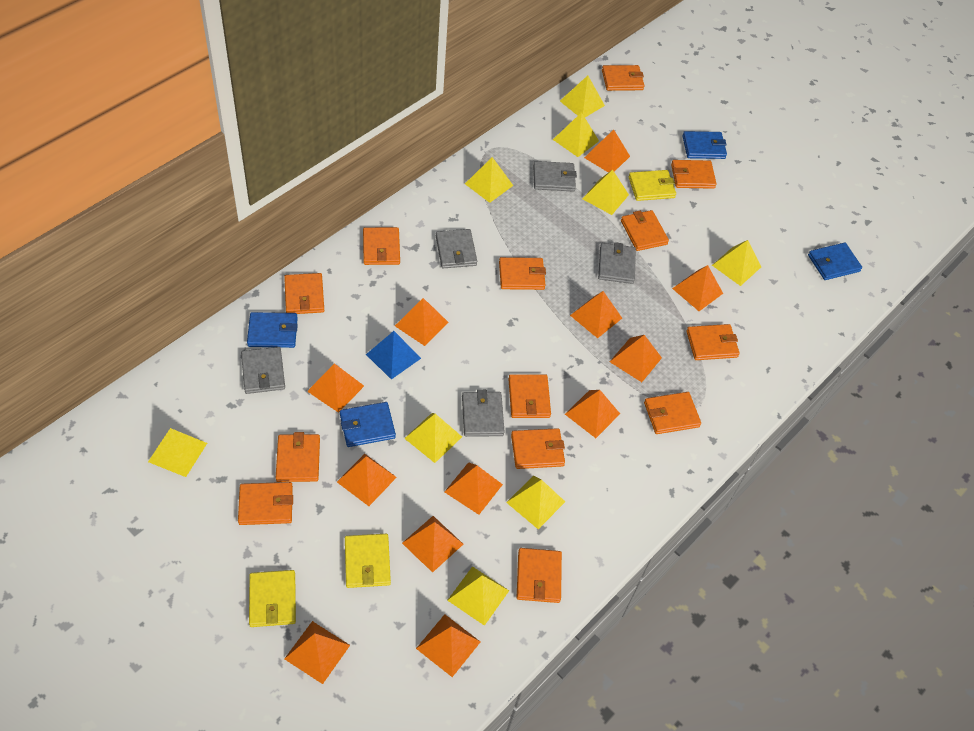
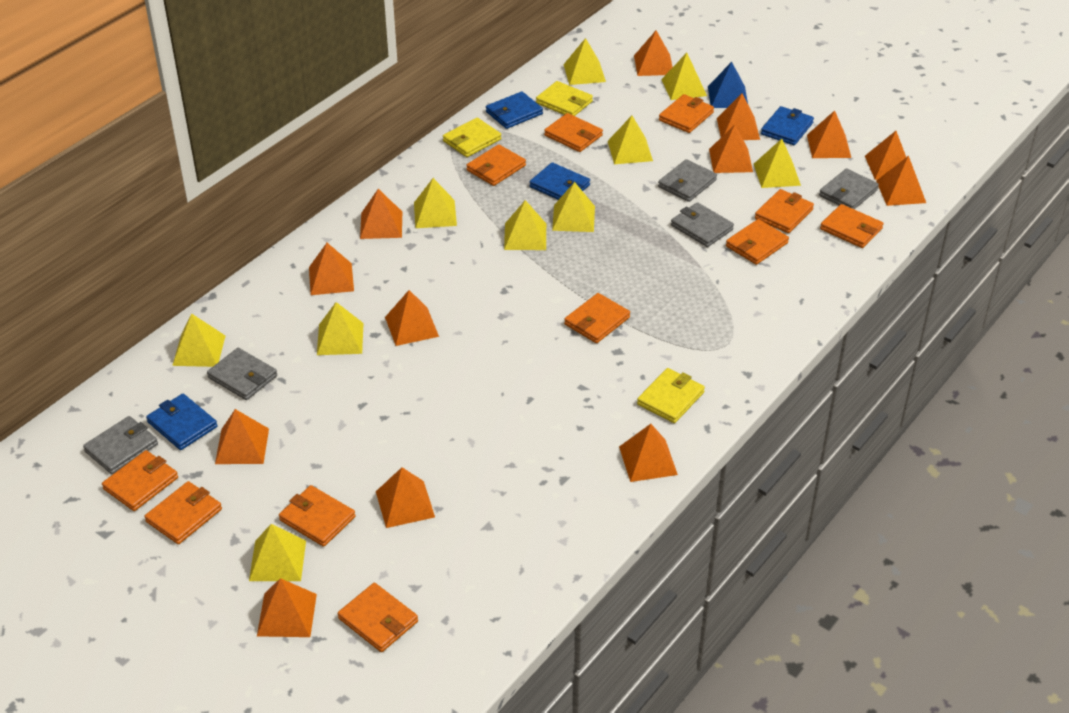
orange pyramid: [284,621,350,684] [307,363,364,413] [337,454,397,506] [395,298,448,346] [402,516,463,573] [416,614,480,677] [445,462,503,515] [565,390,620,438] [570,291,622,338] [584,130,630,172] [610,335,662,382] [672,265,723,311] = 12 -> [215,409,269,464] [257,578,317,637] [309,243,354,295] [360,189,402,239] [376,467,435,528] [385,290,439,346] [619,424,678,482] [634,31,673,76] [709,125,753,173] [717,94,760,140] [807,110,851,158] [865,131,906,180] [876,156,926,206] = 13
orange wallet: [238,482,293,525] [276,432,320,482] [284,273,324,314] [363,227,400,265] [499,257,546,290] [509,374,551,418] [511,428,565,469] [517,548,562,603] [602,65,644,91] [621,210,669,251] [644,392,701,434] [671,160,717,189] [686,324,740,360] = 13 -> [102,450,178,511] [144,481,222,544] [279,485,356,547] [338,583,418,652] [466,144,526,186] [544,113,603,152] [564,293,630,343] [659,94,714,133] [726,219,789,265] [755,189,814,233] [820,204,884,248] = 11
yellow pyramid: [148,428,207,477] [404,413,462,463] [447,566,509,626] [465,157,513,203] [506,476,565,529] [553,112,599,157] [560,75,605,117] [583,169,629,215] [712,240,761,286] = 9 -> [172,313,225,367] [249,524,306,581] [317,302,364,355] [414,178,457,228] [504,200,546,250] [552,182,595,232] [563,38,606,85] [608,116,653,164] [661,53,707,100] [754,139,801,188] = 10

